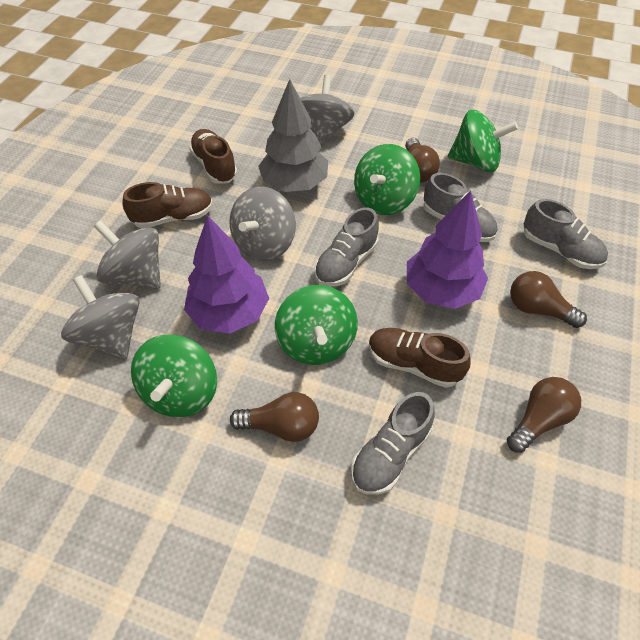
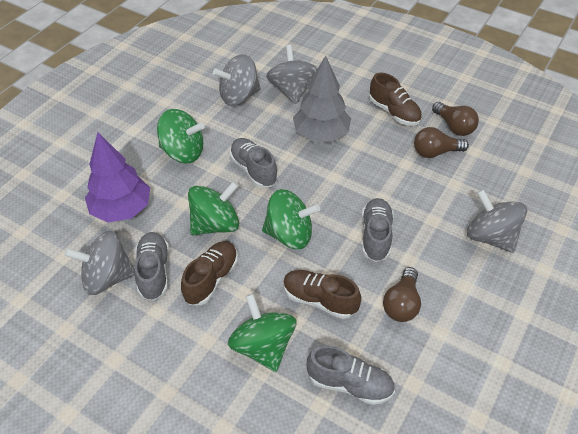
brown light bulb: [230,392,319,442] [405,138,440,182] [507,377,581,453] [510,271,587,328] = 4 -> [383,267,421,322] [414,127,469,158] [432,102,479,136] = 3
purple tree: [184,215,269,334] [407,190,488,309] = 2 -> [85,132,150,222] = 1

